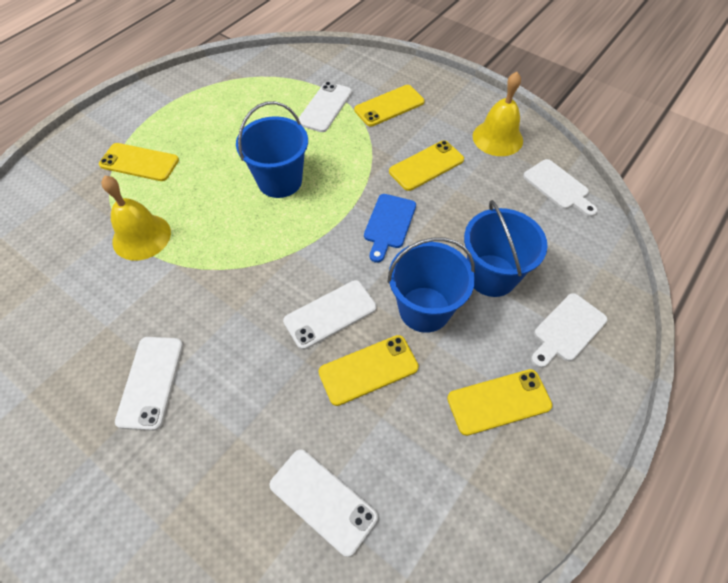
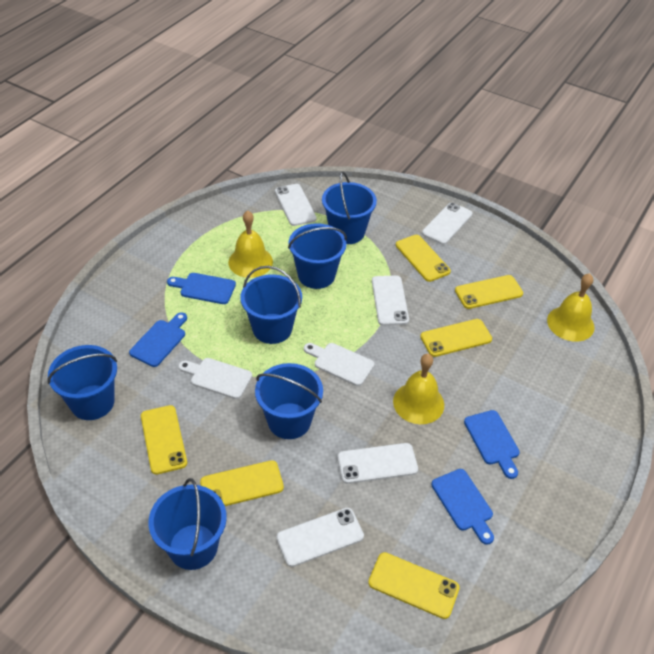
blue bucket: [236,101,308,198] [387,237,475,333] [464,200,548,297] = 3 -> [47,345,117,420] [148,478,227,570] [240,266,302,344] [255,363,323,439] [288,223,347,289] [322,171,377,244] = 6
blue cutting board: [364,194,416,263] = 1 -> [129,312,187,367] [167,273,236,304] [431,469,494,545] [464,410,520,479] = 4
white phone: [115,337,183,431] [269,449,378,557] [283,280,376,350] [299,82,352,132] = 4 -> [275,184,317,226] [276,508,364,567] [337,443,418,484] [372,275,409,326] [422,202,473,245] = 5
yellow bell: [101,176,171,260] [473,72,523,156] = 2 -> [228,211,273,278] [393,354,444,424] [547,273,595,342] = 3
yellow phone: [99,143,179,181] [318,335,419,406] [354,85,425,127] [389,141,464,191] [447,369,552,436] = 5 -> [141,405,187,474] [200,460,284,506] [368,552,460,619] [396,235,451,282] [420,319,492,357] [455,275,523,309] = 6

